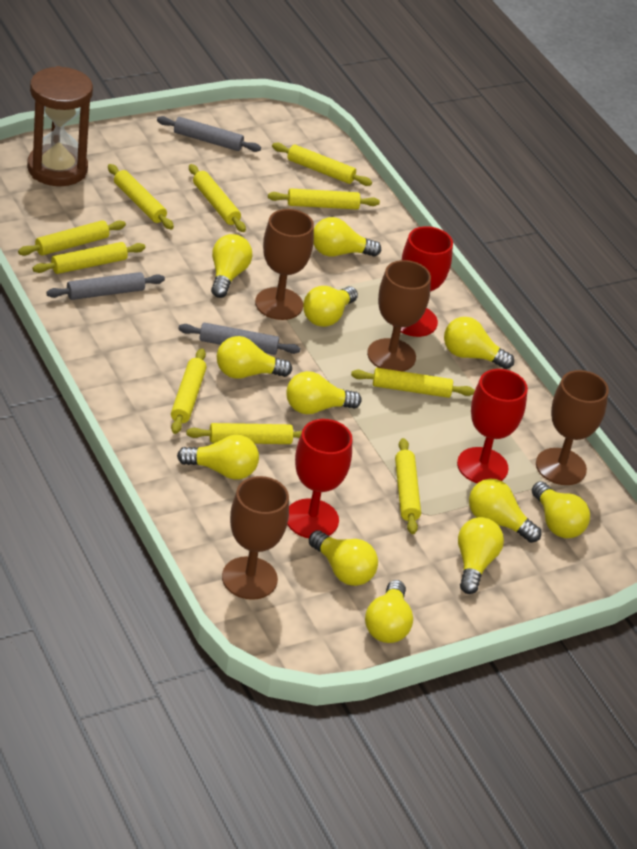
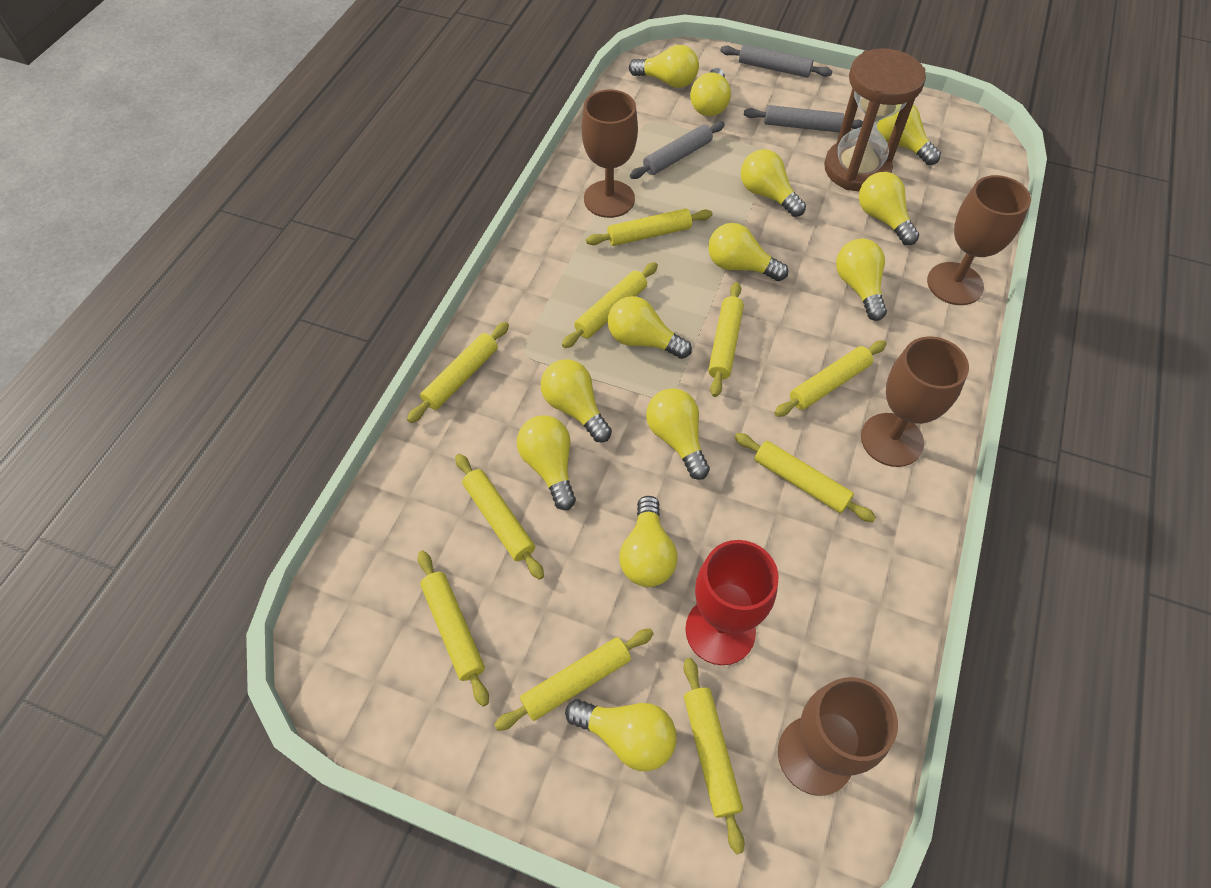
red goblet: [287,419,353,538] [393,226,453,337] [457,369,528,483] = 3 -> [685,540,778,665] = 1
yellow light bulb: [177,435,259,479] [211,234,252,298] [217,336,292,379] [286,371,362,414] [303,286,358,327] [309,530,378,586] [314,217,381,257] [365,580,413,643] [444,317,514,369] [458,517,504,594] [469,479,541,543] [532,481,590,538] = 12 -> [517,415,576,510] [541,359,612,442] [565,699,677,771] [608,296,692,359] [619,496,677,587] [629,45,699,88] [646,388,710,480] [690,68,731,116] [708,223,788,281] [741,149,806,217] [836,238,887,321] [859,172,919,245] [877,104,941,165] = 13

